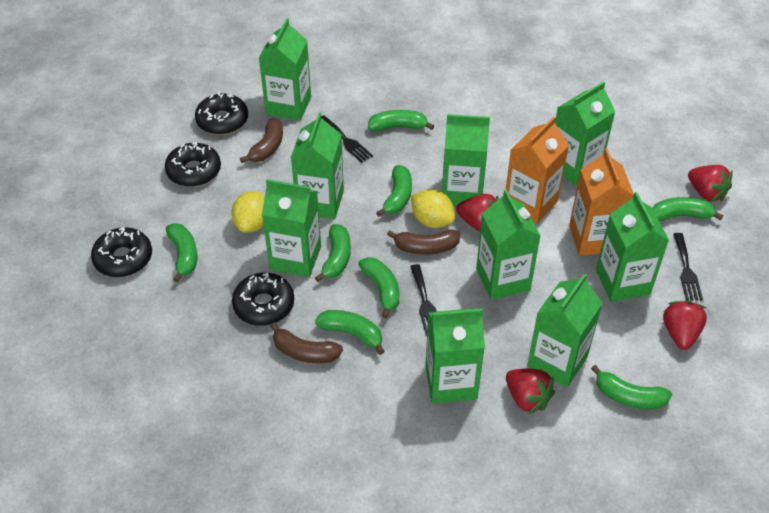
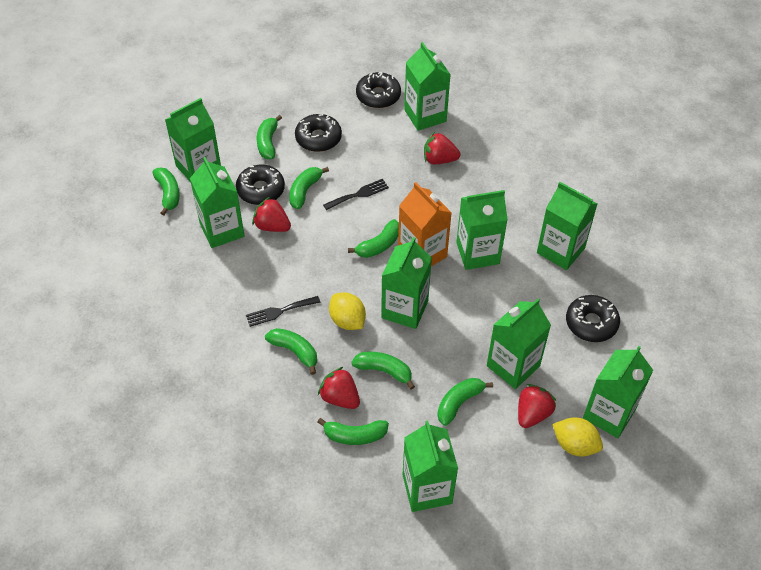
black fork: [321,116,373,163] [410,264,437,336] [673,233,703,301] = 3 -> [246,296,321,327] [323,179,389,210] = 2
brown banana: [240,118,283,163] [270,322,343,363] [387,230,460,255] = 3 -> none = 0
orange carton: [506,116,569,224] [569,148,634,256] = 2 -> [398,182,452,266] = 1

